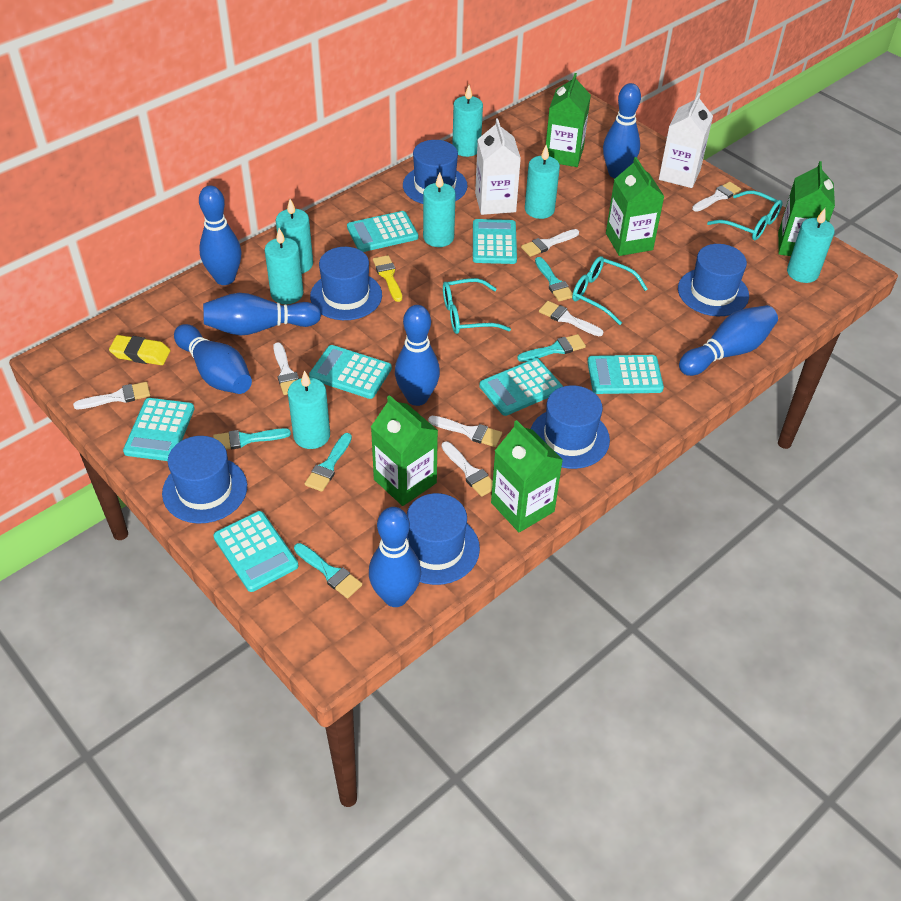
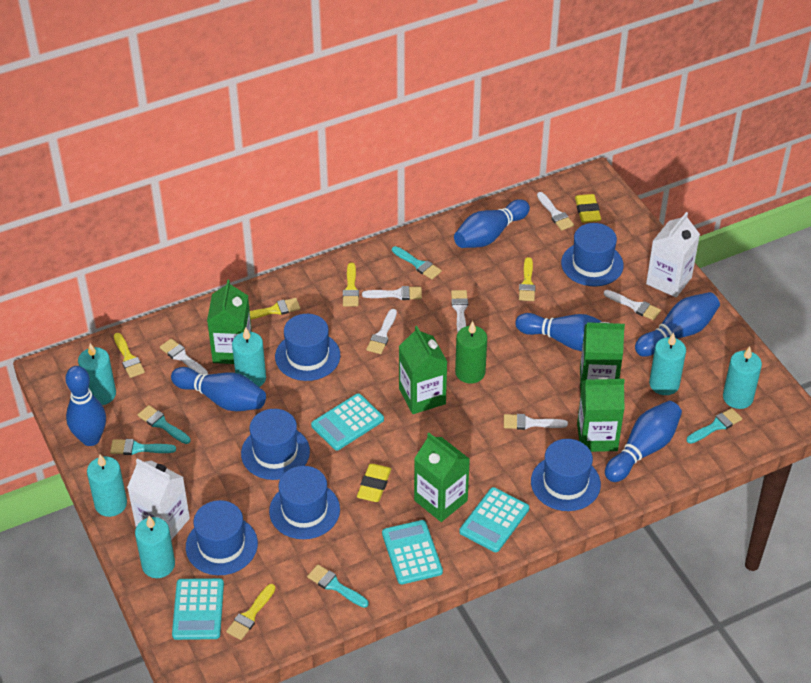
blue bowling pin: [174,324,252,394] [199,185,242,285] [203,293,321,335] [369,507,421,607] [395,305,440,406] [603,83,641,178] [679,305,778,376] = 7 -> [65,366,106,446] [171,367,266,411] [454,199,530,248] [515,313,602,351] [605,401,682,482] [635,292,720,357] = 6
green candle: none = 0 -> [455,321,487,384] = 1
turquoise calculator: [123,398,194,461] [213,511,299,592] [309,345,392,399] [347,211,418,252] [473,219,517,264] [479,358,563,416] [587,355,664,394] = 7 -> [172,578,224,640] [311,393,384,450] [382,520,443,584] [459,487,529,552] = 4
turquoise candle: [265,228,304,304] [276,199,313,274] [288,370,330,449] [423,172,456,247] [452,85,483,157] [525,145,560,219] [787,208,835,283] = 7 -> [78,343,116,405] [87,454,127,517] [135,516,175,578] [232,327,266,387] [649,333,686,395] [723,347,762,409] = 6
turquoise glasses: [443,278,511,334] [572,256,648,325] [707,190,782,240] = 3 -> none = 0
yellow brush: [373,255,402,302] = 1 -> [114,333,145,378] [226,584,275,640] [250,298,300,320] [343,263,359,306] [519,257,536,301] = 5
yellow eraser: [109,335,170,365] = 1 -> [357,464,391,502] [575,194,601,223] = 2

